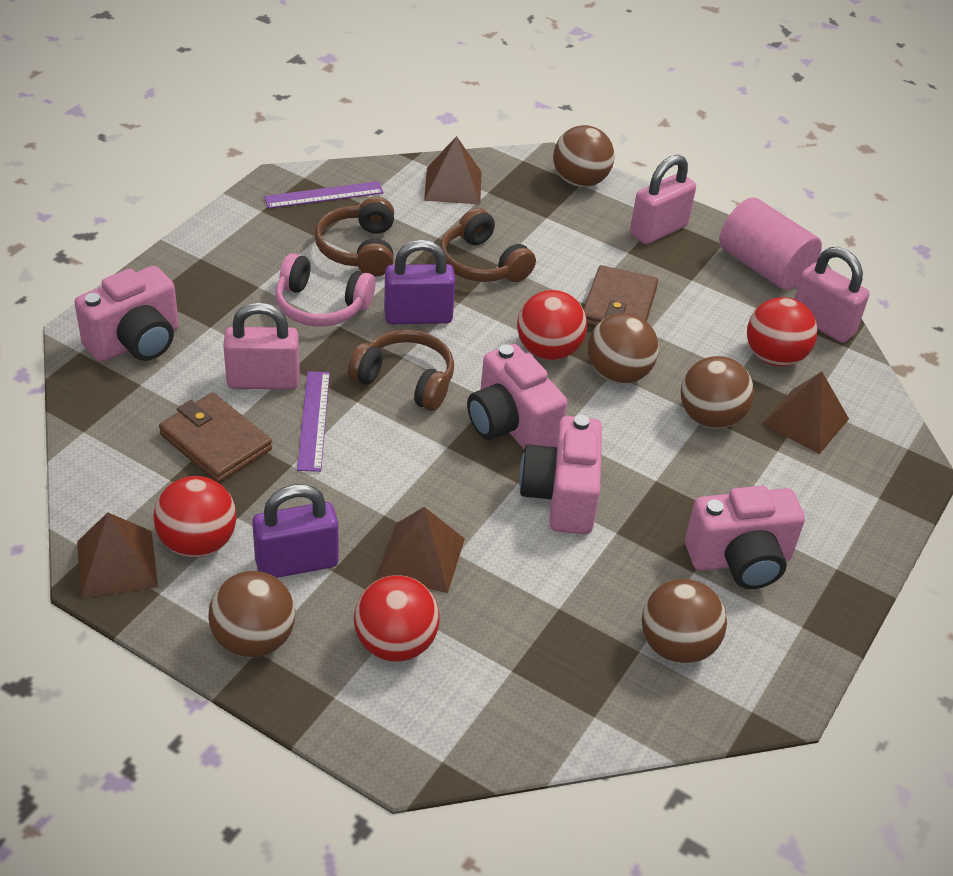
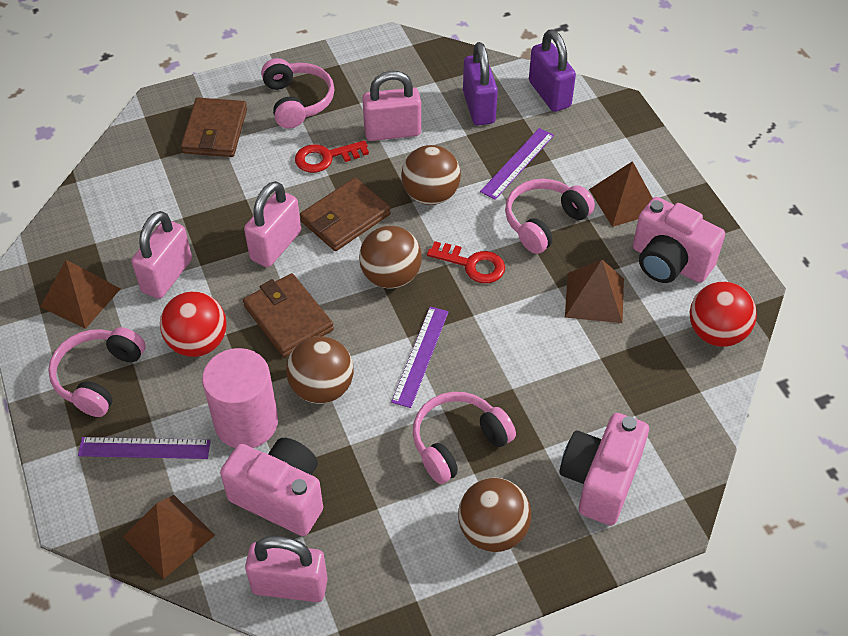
brown ball: [208,571,295,658] [553,125,614,187] [588,313,659,384] [642,579,727,664] [681,356,754,429] = 5 -> [286,336,354,404] [359,226,422,289] [401,145,461,205] [458,478,531,552] = 4
brown headphones: [315,196,394,277] [348,330,454,411] [440,208,536,282] = 3 -> none = 0
brown wallet: [159,393,272,483] [583,265,658,327] = 2 -> [181,98,247,157] [243,273,334,357] [300,178,391,251] = 3
pink camera: [75,266,179,362] [467,344,567,450] [519,415,602,534] [685,486,805,589] = 4 -> [220,438,323,536] [560,413,649,526] [633,197,725,283] = 3
pink headphones: [276,253,375,327] = 1 -> [48,327,146,417] [261,58,334,129] [413,392,516,484] [505,179,595,254] = 4
pink padlock: [223,302,300,389] [630,155,696,244] [794,247,869,343] = 3 -> [132,211,192,299] [244,181,301,267] [245,536,328,602] [362,71,421,141] = 4
purple ruler: [264,181,384,209] [297,371,330,472] = 2 -> [78,437,211,459] [391,307,449,408] [480,128,554,200] = 3
red ball: [154,476,237,558] [354,575,440,662] [517,290,587,360] [747,297,818,366] = 4 -> [160,291,227,357] [690,282,757,347] = 2
red key: none = 0 -> [295,140,369,173] [427,241,505,283] = 2

